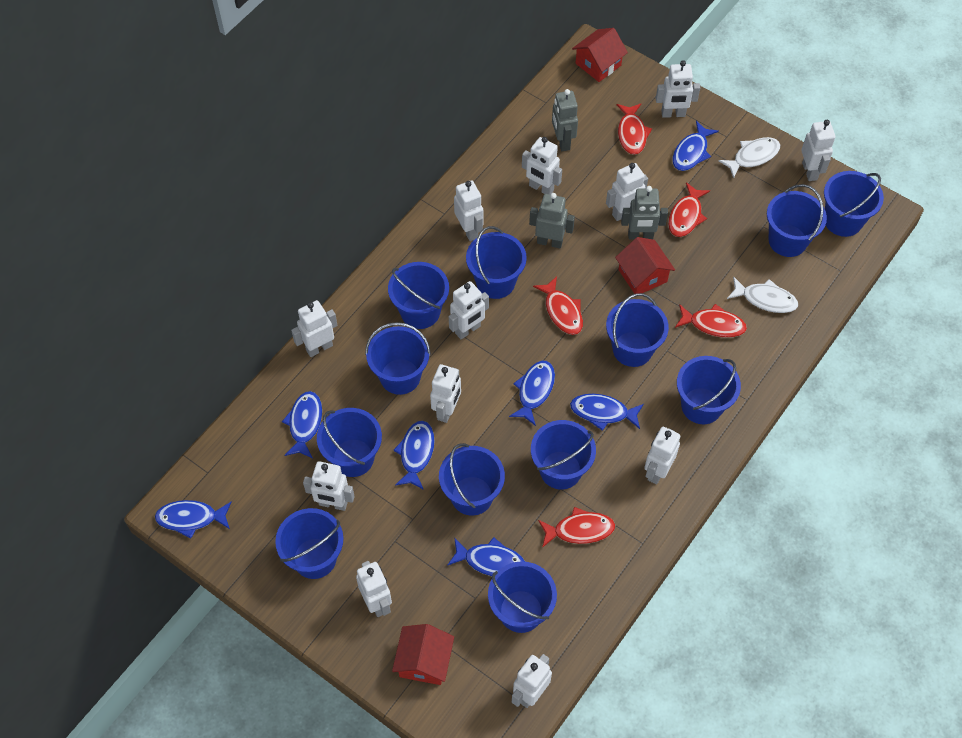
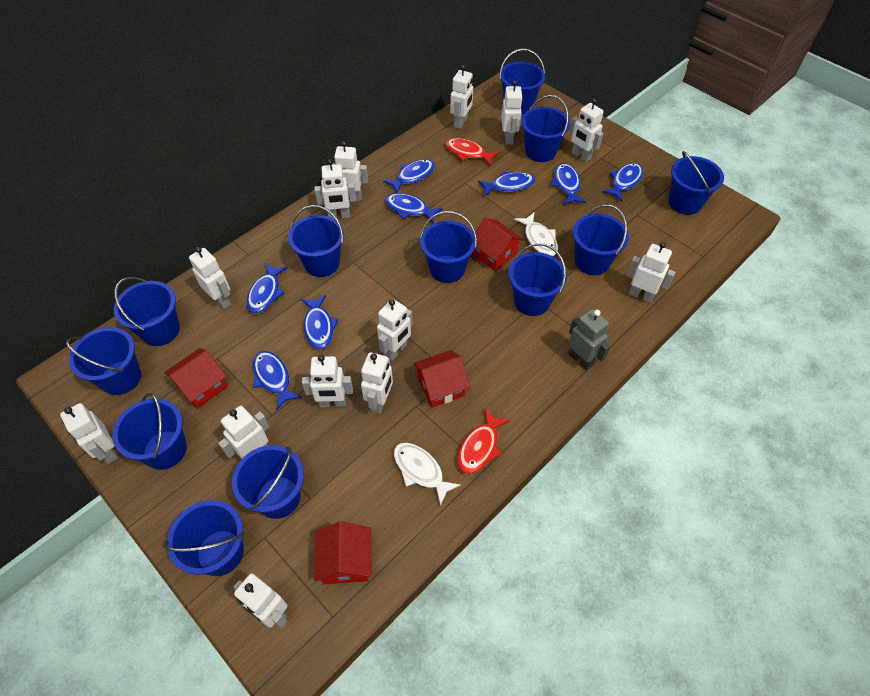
blue fish: [155,500,232,538] [282,391,322,458] [393,421,434,490] [447,537,525,576] [509,361,555,426] [570,394,644,431] [673,121,718,171] = 7 -> [246,263,288,313] [253,351,302,410] [301,295,339,349] [383,159,435,193] [385,193,443,223] [478,171,535,197] [551,163,586,205] [602,163,643,201] = 8
grey robot: [529,193,575,248] [552,89,578,151] [621,186,668,240] = 3 -> [568,309,611,371] = 1
red fish: [533,276,583,335] [538,507,615,548] [617,104,652,155] [668,182,710,237] [675,304,747,338] = 5 -> [445,138,499,165] [457,408,510,474] = 2
red house: [392,624,454,685] [572,28,628,82] [615,237,675,294] = 3 -> [164,348,228,409] [314,521,372,584] [413,350,470,408] [473,218,524,271] = 4
white robot: [291,300,338,357] [303,461,355,511] [356,561,392,617] [430,364,461,423] [449,281,489,339] [454,180,483,241] [512,654,552,708] [522,137,562,195] [606,163,648,221] [644,427,680,485] [656,60,700,118] [801,120,835,181] = 12 -> [60,403,118,464] [189,247,231,309] [218,406,269,459] [234,573,288,628] [302,355,353,407] [314,159,356,219] [332,141,368,201] [361,352,393,413] [377,299,413,361] [450,65,473,129] [501,81,523,145] [569,99,604,162] [627,242,676,303] = 13

